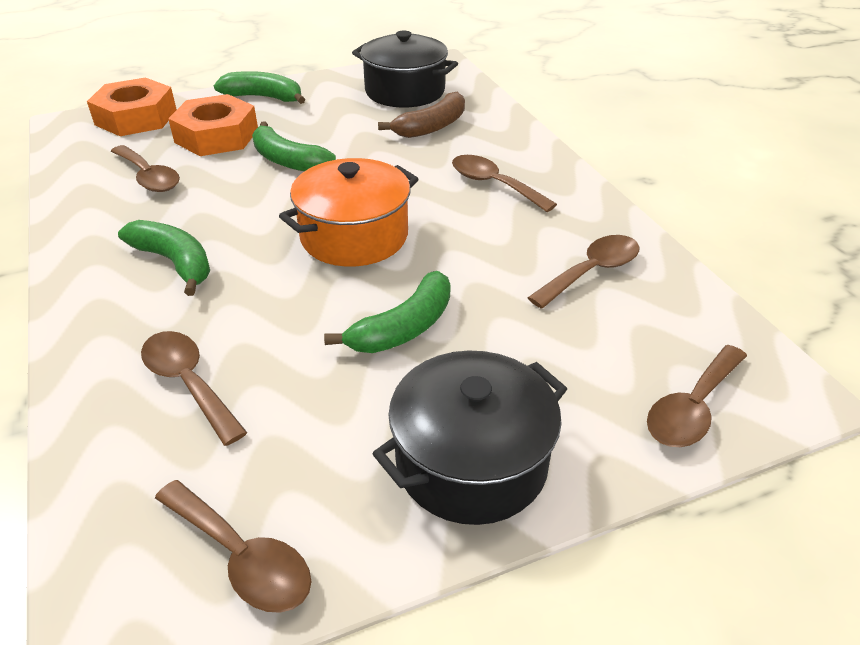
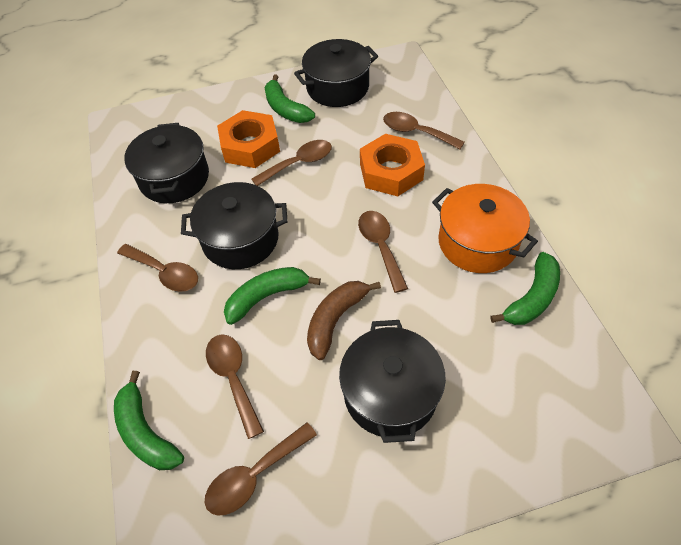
black pot: [352,30,458,107] [372,350,567,525] = 2 -> [124,123,209,203] [181,182,288,269] [294,39,378,107] [339,320,446,443] = 4

